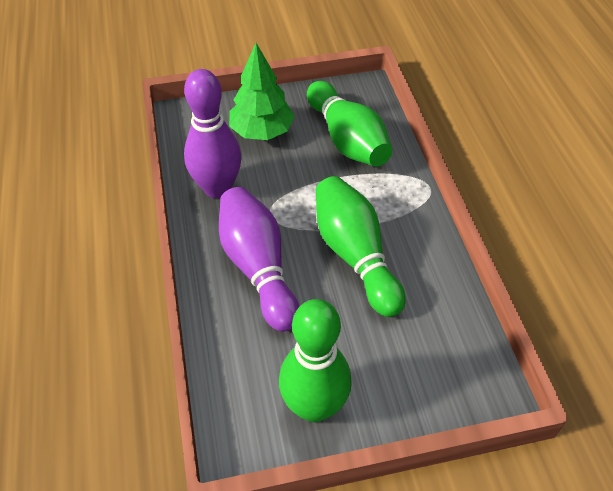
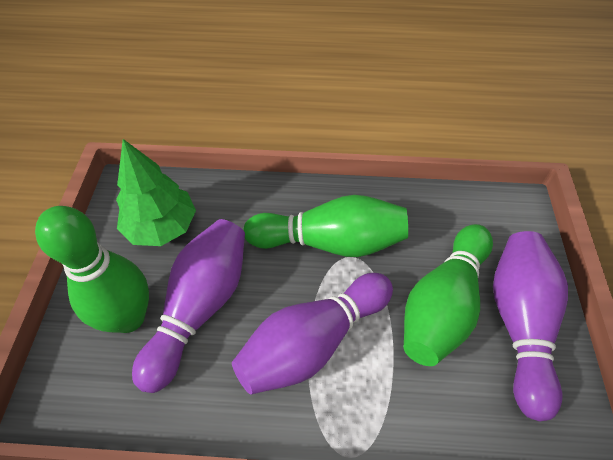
purple bowling pin: [184,69,241,198] [219,187,299,332] = 2 -> [132,219,245,393] [232,273,393,395] [493,231,568,422] = 3

